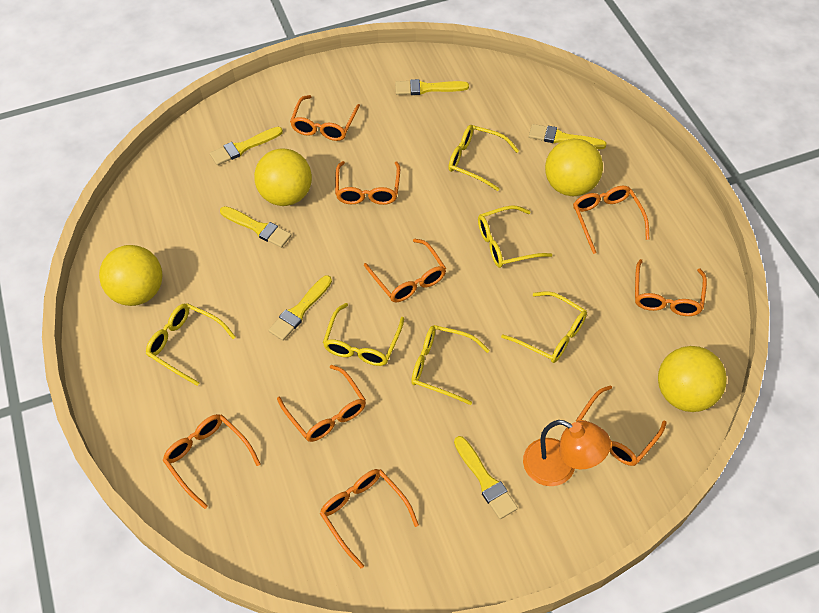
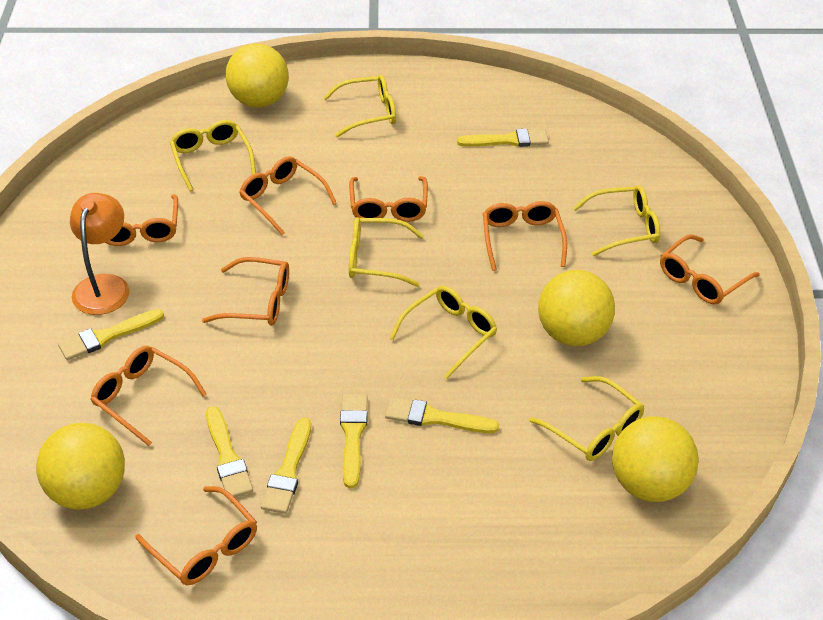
orange glasses: [162,414,260,509] [277,365,366,442] [290,95,360,141] [320,469,419,568] [335,161,400,205] [364,238,446,302] [573,186,649,254] [576,385,667,466] [635,259,707,316] = 9 -> [90,346,207,446] [105,195,178,246] [135,486,257,585] [202,257,289,326] [239,156,337,236] [349,176,428,222] [483,201,567,271] [660,234,760,304] = 8

